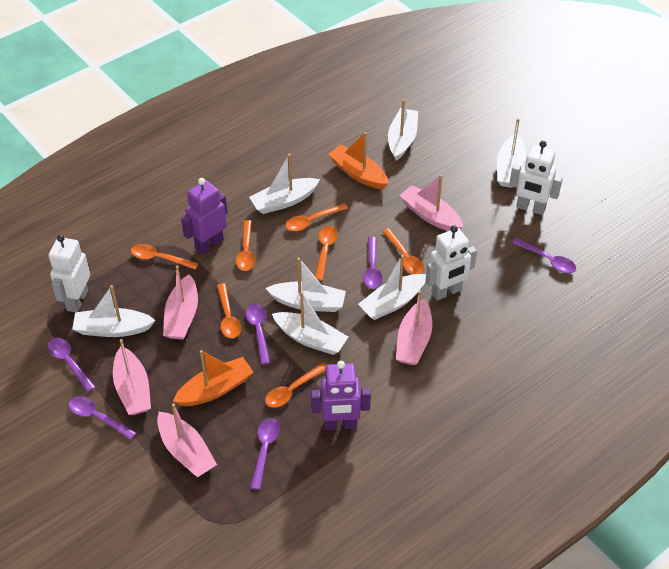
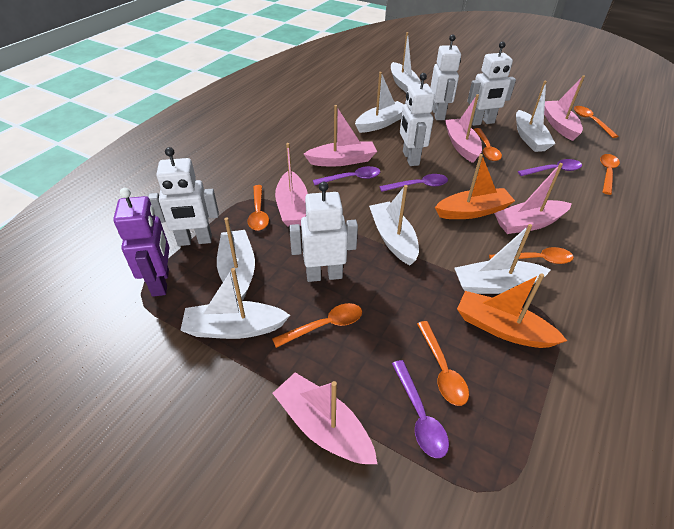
pink boat: [113,339,151,415] [157,403,217,478] [163,265,198,340] [396,290,432,365] [399,175,463,231] = 5 -> [272,372,377,464] [275,143,308,227] [304,105,377,166] [445,94,482,163] [494,163,572,234] [544,75,585,141] = 6
purple robot: [181,178,227,255] [311,361,371,430] = 2 -> [113,188,169,297] = 1
purple spoon: [47,338,95,392] [69,396,136,440] [246,303,270,365] [250,418,280,490] [363,237,383,289] [512,238,576,273] = 6 -> [313,166,380,185] [379,174,448,192] [392,360,449,458] [518,159,582,176] = 4
white robot: [48,235,90,312] [426,225,477,300] [509,141,563,215] = 3 -> [148,147,219,246] [289,182,358,282] [400,73,435,166] [430,34,461,120] [467,41,516,126] = 5

